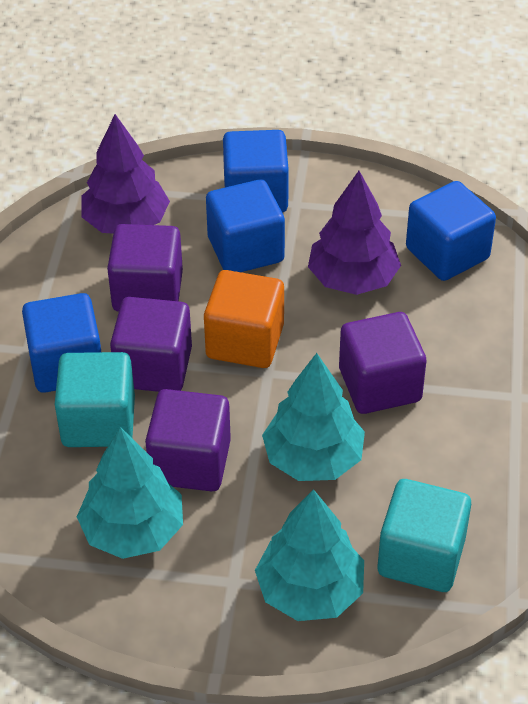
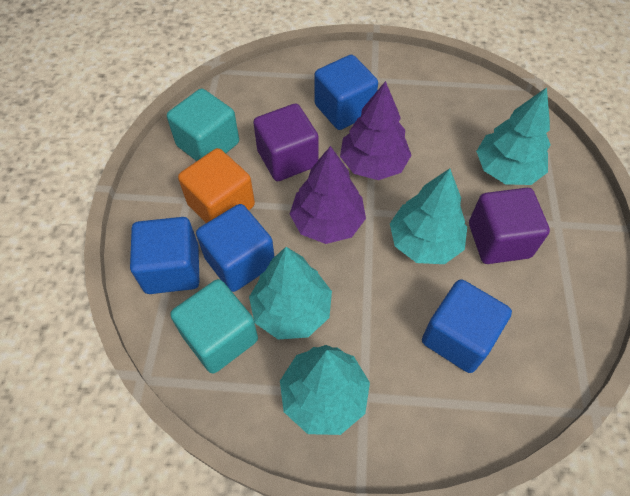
purple cube: [107,224,183,312] [110,297,192,392] [145,389,231,492] [339,312,426,414] = 4 -> [253,104,319,181] [469,188,550,264] = 2
turquoise tree: [77,427,183,559] [255,489,364,621] [262,353,365,481] = 3 -> [249,247,332,340] [280,345,370,435] [390,169,467,264] [476,87,551,185] = 4

